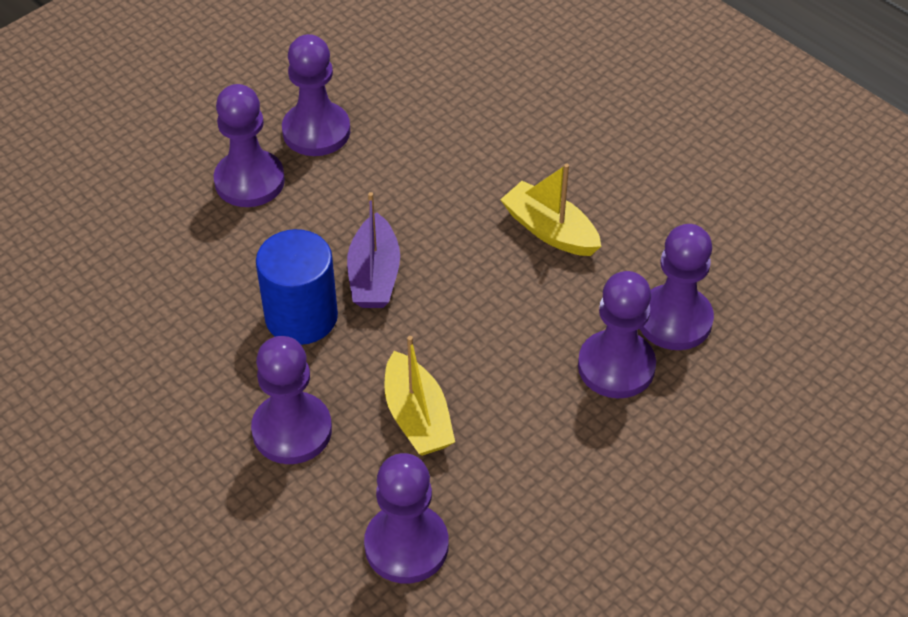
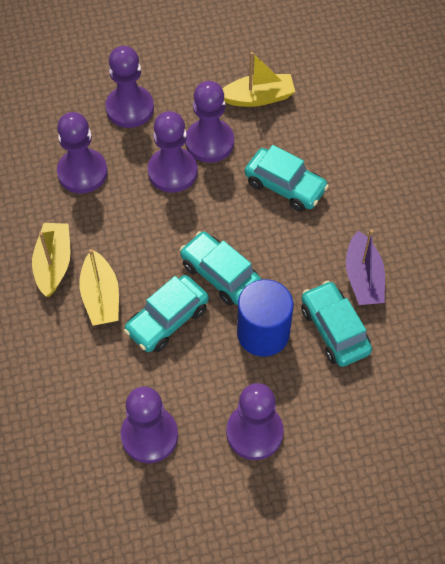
turquoise car: none = 0 -> [124,275,209,352] [180,231,262,306] [245,145,329,212] [301,281,372,367] = 4
yellow boat: [384,336,455,456] [500,164,601,256] = 2 -> [32,223,71,297] [79,249,119,325] [223,52,295,107] = 3

